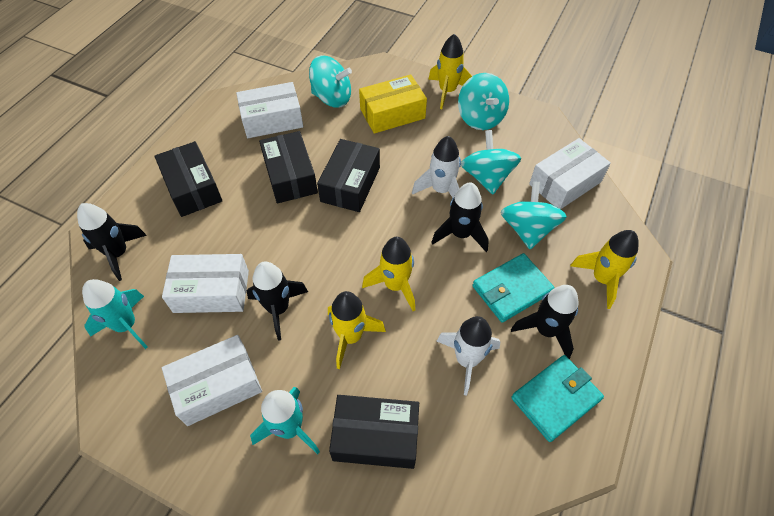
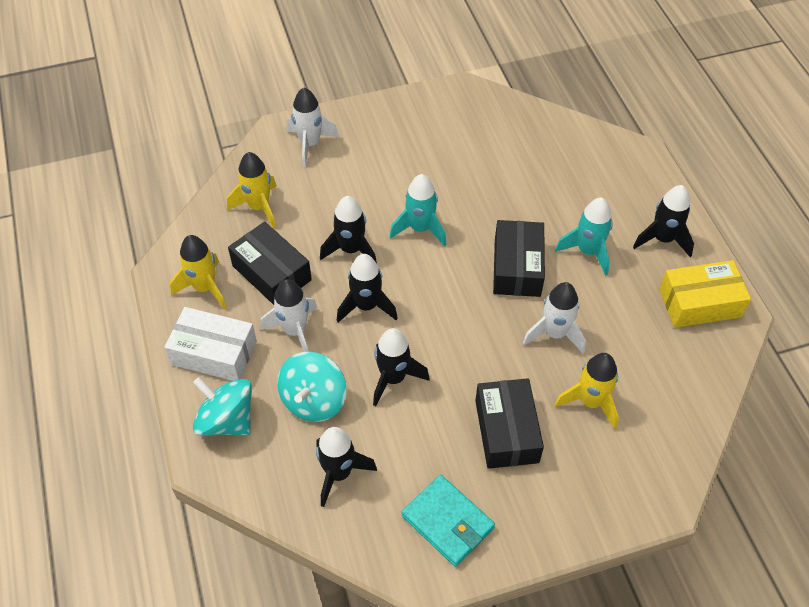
black box: [154,141,222,217] [259,131,318,204] [317,139,380,212] [329,395,419,469] = 4 -> [228,222,312,305] [475,378,544,469] [493,220,545,297] = 3
black rocket: [77,203,147,281] [247,262,308,341] [431,183,489,252] [511,285,579,359] = 4 -> [316,427,377,507] [320,196,377,263] [337,254,398,323] [373,328,430,406] [633,185,694,257] = 5
turquoise spinning top: [309,55,352,108] [458,73,509,130] [461,130,521,194] [501,181,567,249] = 4 -> [193,377,252,436] [277,352,347,422] = 2
turquoise wallet: [472,253,555,323] [511,355,604,442] = 2 -> [402,475,495,567] = 1
white box: [162,254,249,313] [162,335,262,426] [236,82,303,138] [529,138,611,209] = 4 -> [164,307,257,381] = 1
white rocket: [412,136,461,198] [436,316,500,396] = 2 -> [261,279,317,352] [287,88,339,167] [523,282,586,354] = 3
yellow rocket: [328,291,386,369] [362,237,415,311] [428,34,472,109] [570,230,638,309] = 4 -> [170,235,227,309] [227,152,277,229] [555,353,619,429] = 3

